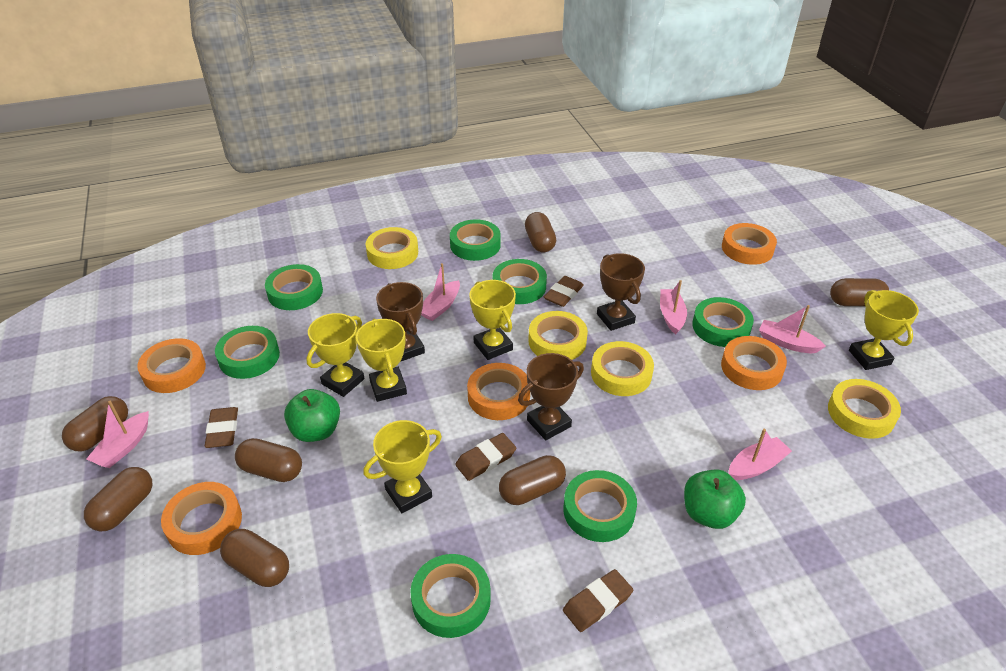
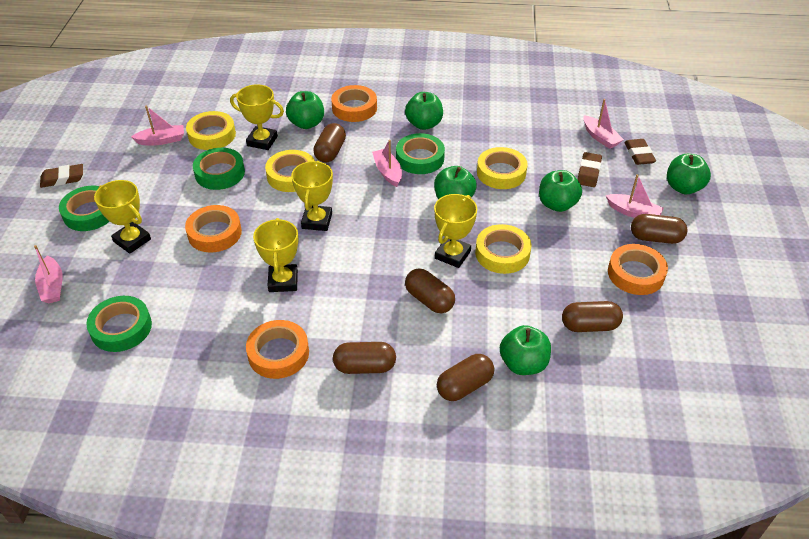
brown capsule: [62,396,128,452] [84,467,152,531] [220,529,289,587] [235,438,302,482] [499,455,566,505] [525,212,556,252] [830,278,889,306] = 7 -> [313,123,346,163] [333,342,396,374] [405,268,455,313] [437,354,494,401] [562,301,623,332] [631,214,688,244] = 6
brown eraser: [205,407,238,448] [455,433,516,481] [544,276,584,307] [563,569,633,632] = 4 -> [40,164,83,188] [577,152,602,187] [624,139,656,165] = 3
brown trophy: [376,282,425,362] [518,353,584,440] [597,253,645,331] = 3 -> none = 0
green apple: [284,389,340,442] [684,469,746,529] = 2 -> [286,91,324,129] [405,92,443,130] [434,166,477,199] [500,325,551,375] [539,170,582,212] [667,154,711,194] = 6
green tape: [215,326,280,379] [265,264,323,310] [410,554,491,638] [450,219,501,261] [492,259,547,304] [563,470,637,542] [692,297,754,347] = 7 -> [59,186,110,231] [86,296,152,352] [193,148,245,190] [396,133,445,174] = 4
orange tape: [137,338,206,393] [161,482,242,555] [467,363,530,420] [721,336,787,390] [722,223,777,265] = 5 -> [185,205,242,252] [246,320,309,379] [331,85,377,122] [608,244,668,295] = 4

